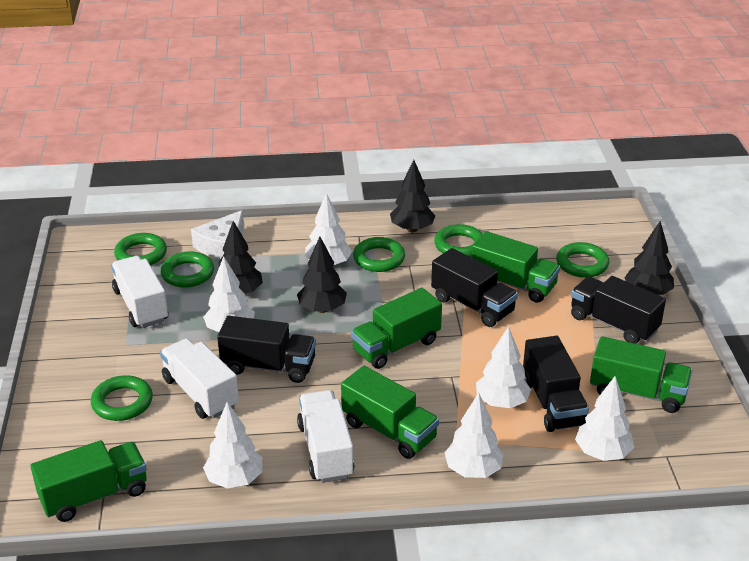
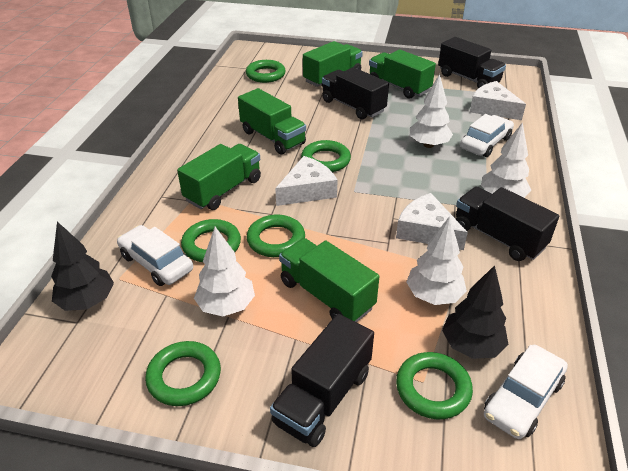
black tree: [218,221,263,293] [297,237,347,313] [390,160,436,232] [625,221,674,295] = 4 -> [51,222,114,311] [442,265,508,359] = 2
white car: none = 0 -> [117,225,193,286] [460,114,514,157] [484,345,568,439] = 3
white cheese: [191,210,244,259] = 1 -> [275,156,338,206] [396,193,468,250] [470,81,526,120] = 3
white tree: [203,256,255,332] [203,402,262,489] [305,193,352,266] [444,393,504,478] [476,326,531,408] [575,376,634,461] = 6 -> [194,227,255,316] [406,216,467,305] [410,74,453,148] [481,122,531,198] = 4
white truck: [111,256,168,328] [160,338,239,419] [297,390,355,483] = 3 -> none = 0

